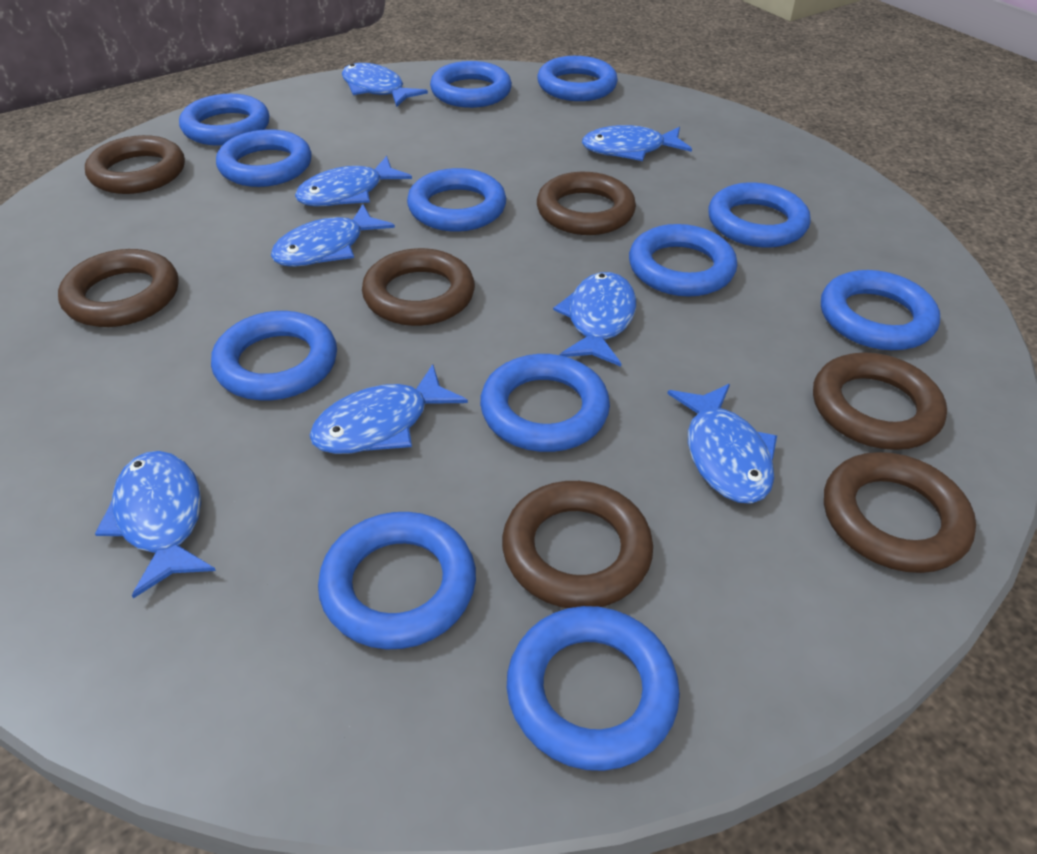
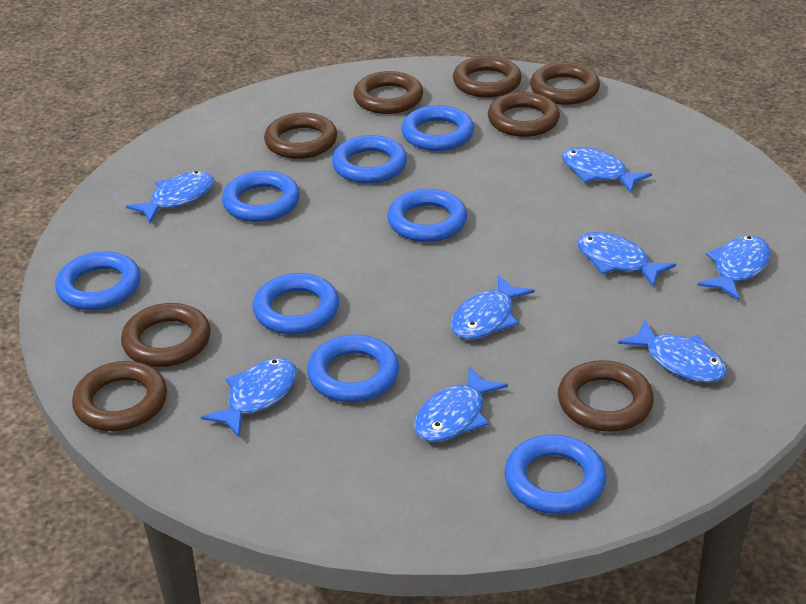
blue ring: [179,94,270,146] [211,311,337,400] [216,129,312,187] [318,512,476,649] [407,168,506,232] [430,61,512,108] [480,354,610,452] [507,606,680,771] [537,56,618,101] [629,224,737,297] [708,182,811,248] [821,270,940,350] = 12 -> [55,251,141,310] [222,171,300,222] [252,273,339,334] [307,334,399,402] [332,135,407,184] [387,189,467,242] [401,105,474,151] [504,434,606,514] = 8
brown ring: [58,249,178,327] [85,135,185,194] [362,248,475,326] [502,481,653,608] [537,172,636,235] [813,352,947,450] [824,452,976,573] = 7 -> [72,361,167,431] [121,303,211,367] [264,113,337,159] [354,71,423,114] [453,56,522,98] [488,92,560,137] [530,62,600,105] [558,360,654,432] = 8

